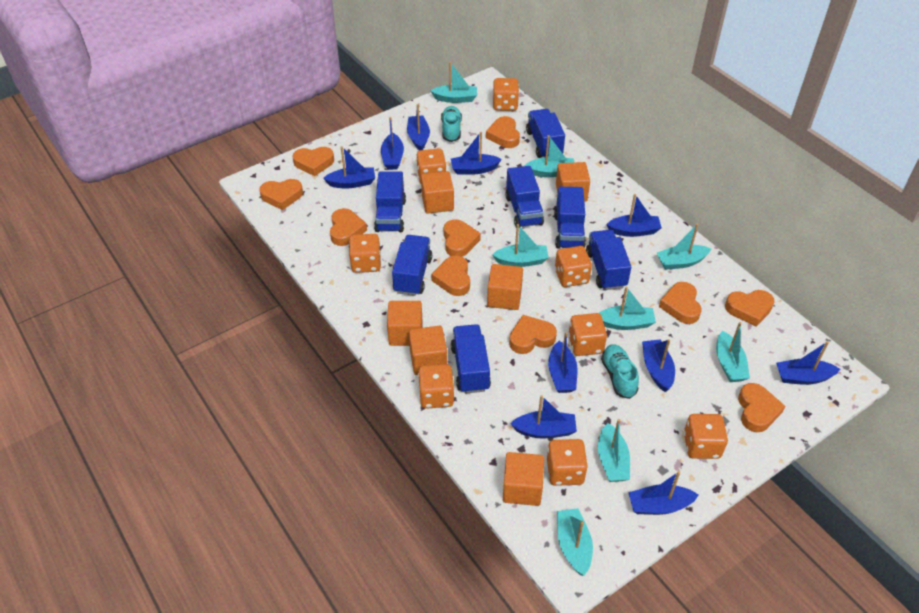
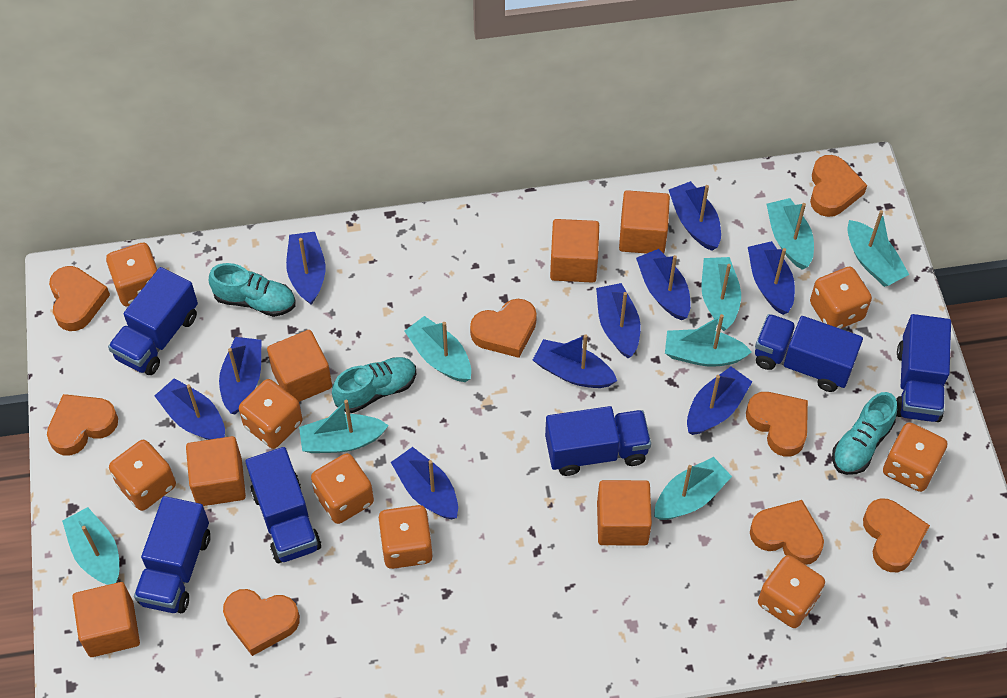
blue truck: [374,171,406,232] [392,235,432,296] [451,324,491,394] [505,166,544,228] [526,109,565,158] [554,187,586,249] [586,230,631,290] = 7 -> [108,267,198,375] [134,496,210,613] [246,447,321,563] [545,406,651,476] [755,314,863,392] [896,314,951,422] = 6
orange heart: [259,179,303,210] [292,147,334,176] [330,208,367,246] [432,256,470,296] [444,219,481,257] [486,116,520,148] [509,315,557,354] [659,282,701,324] [725,290,775,327] [738,383,785,432] = 10 -> [47,394,118,456] [49,266,110,331] [223,589,300,656] [470,299,537,358] [746,392,808,457] [750,500,824,565] [810,155,867,217] [863,499,930,572] = 8
turquoise shoe: [441,106,462,142] [601,344,639,399] = 2 -> [209,263,295,317] [332,357,416,413] [832,392,897,475] = 3

